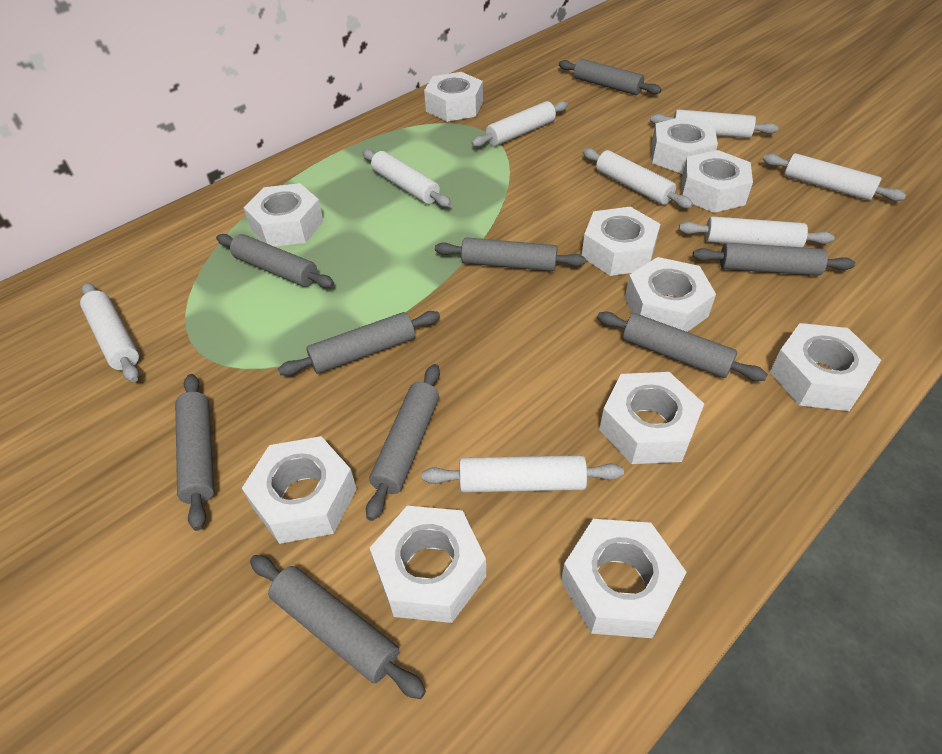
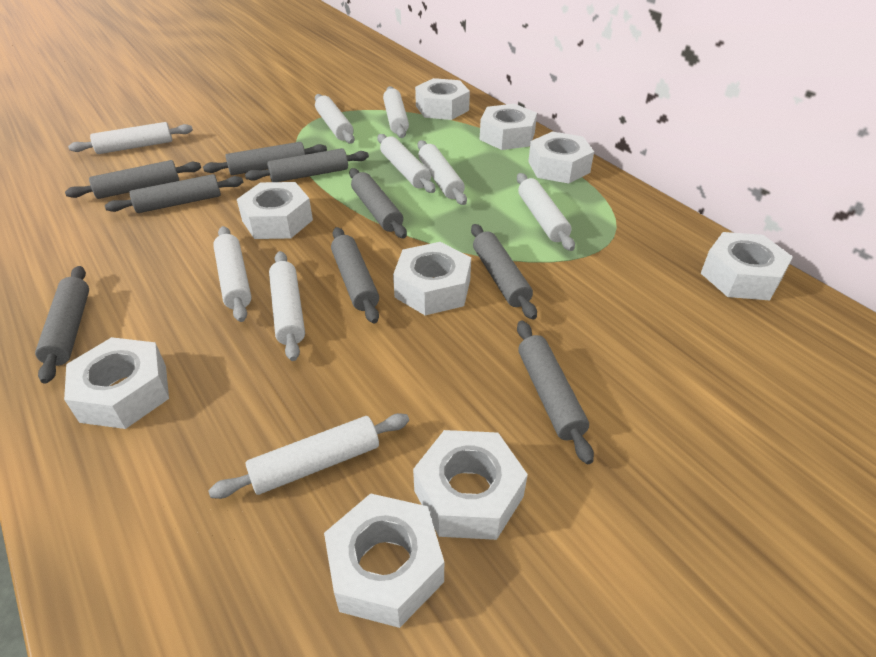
white nut: [242,436,357,544] [244,183,324,247] [370,506,486,623] [424,72,483,122] [561,519,686,638] [582,207,660,276] [599,372,704,464] [625,257,716,332] [651,116,718,174] [681,150,753,213] [770,323,881,411] = 11 -> [64,337,169,429] [237,182,313,239] [324,493,444,628] [393,242,471,315] [413,430,528,540] [415,78,470,120] [480,104,537,150] [528,132,594,184] [701,232,793,300] = 9
white rolling pin: [80,283,139,382] [362,149,451,207] [422,455,624,493] [471,101,568,147] [583,148,693,208] [650,109,779,138] [679,216,835,247] [763,153,906,201] = 8 -> [68,122,193,154] [208,413,409,499] [213,226,252,322] [269,251,305,361] [315,94,355,144] [377,134,436,193] [383,86,409,138] [418,140,467,205] [517,173,575,251] = 9

